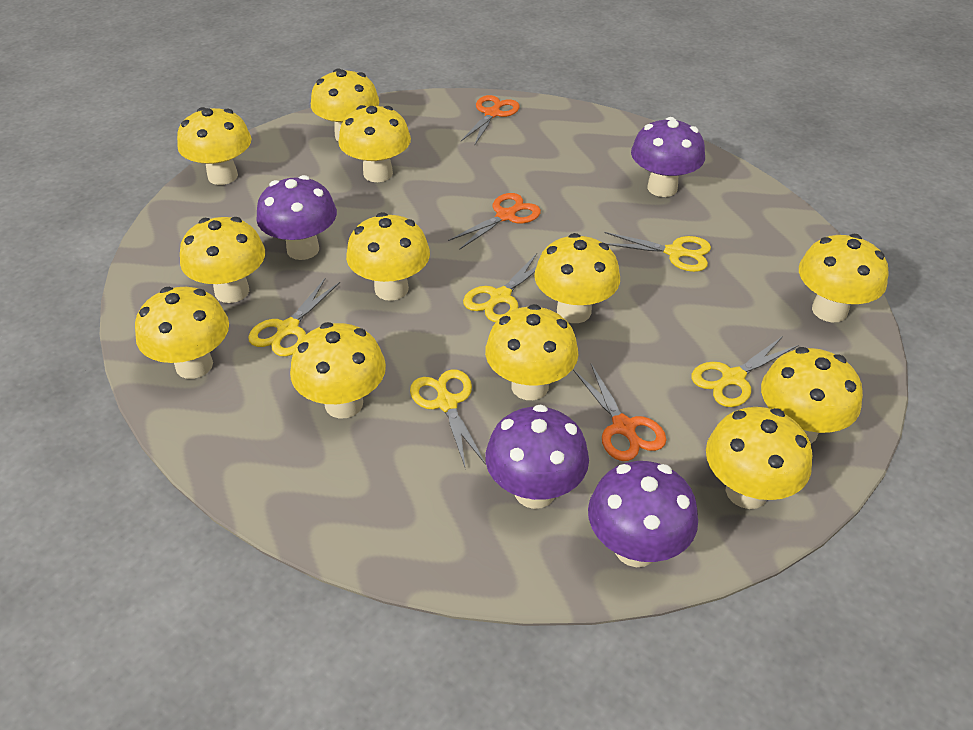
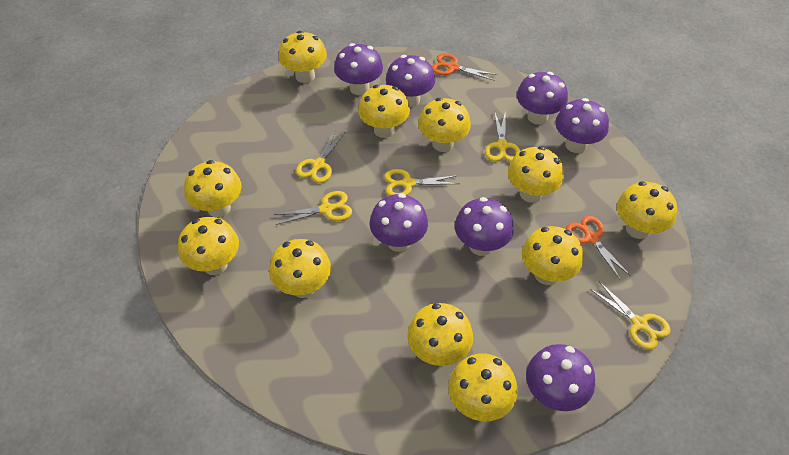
orange scissors: [448,193,541,250] [461,95,520,146] [573,364,666,461] = 3 -> [432,53,497,81] [566,216,631,281] = 2
purple mushroom: [256,175,337,260] [485,405,589,509] [588,461,698,567] [631,117,705,197] = 4 -> [334,43,383,95] [370,193,428,252] [386,55,435,107] [455,197,514,256] [517,72,568,125] [526,344,595,411] [555,98,609,153] = 7
yellow mushroom: [135,287,229,379] [177,107,252,185] [180,217,265,303] [290,322,386,418] [311,69,379,141] [338,105,411,182] [346,212,430,301] [485,304,578,400] [534,233,620,323] [706,407,812,509] [761,347,863,443] [799,234,888,322] = 12 -> [178,217,239,275] [184,160,242,218] [269,239,331,298] [278,31,327,83] [358,85,410,138] [408,303,473,366] [418,98,471,152] [448,353,518,421] [508,146,564,203] [522,226,583,285] [617,181,677,239] = 11

